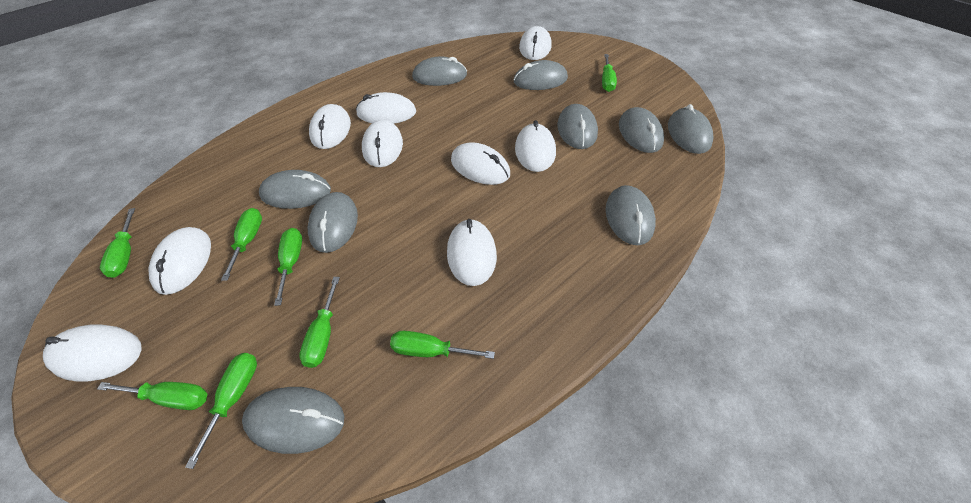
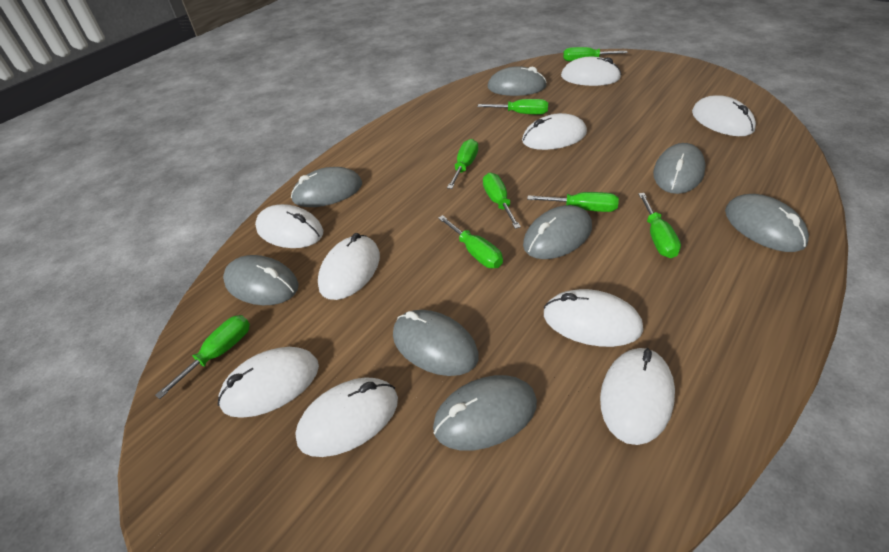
grey mouse: [242,387,344,454] [259,170,331,209] [308,192,358,253] [412,56,467,86] [514,60,568,90] [557,104,598,149] [606,185,656,245] [619,107,664,153] [668,104,714,154] = 9 -> [223,255,299,305] [291,167,362,207] [393,310,479,376] [433,375,537,450] [488,66,547,96] [523,205,592,259] [653,143,706,194] [725,194,809,252] = 8

